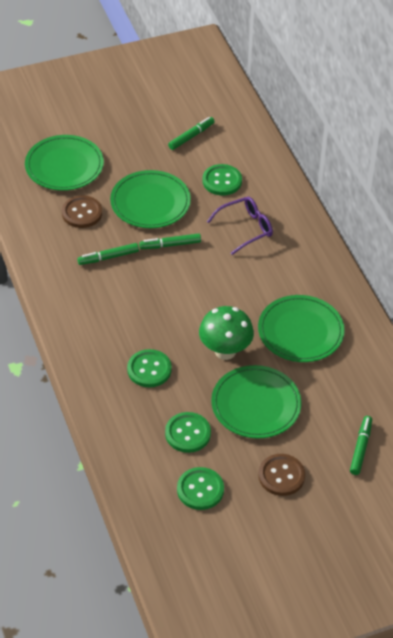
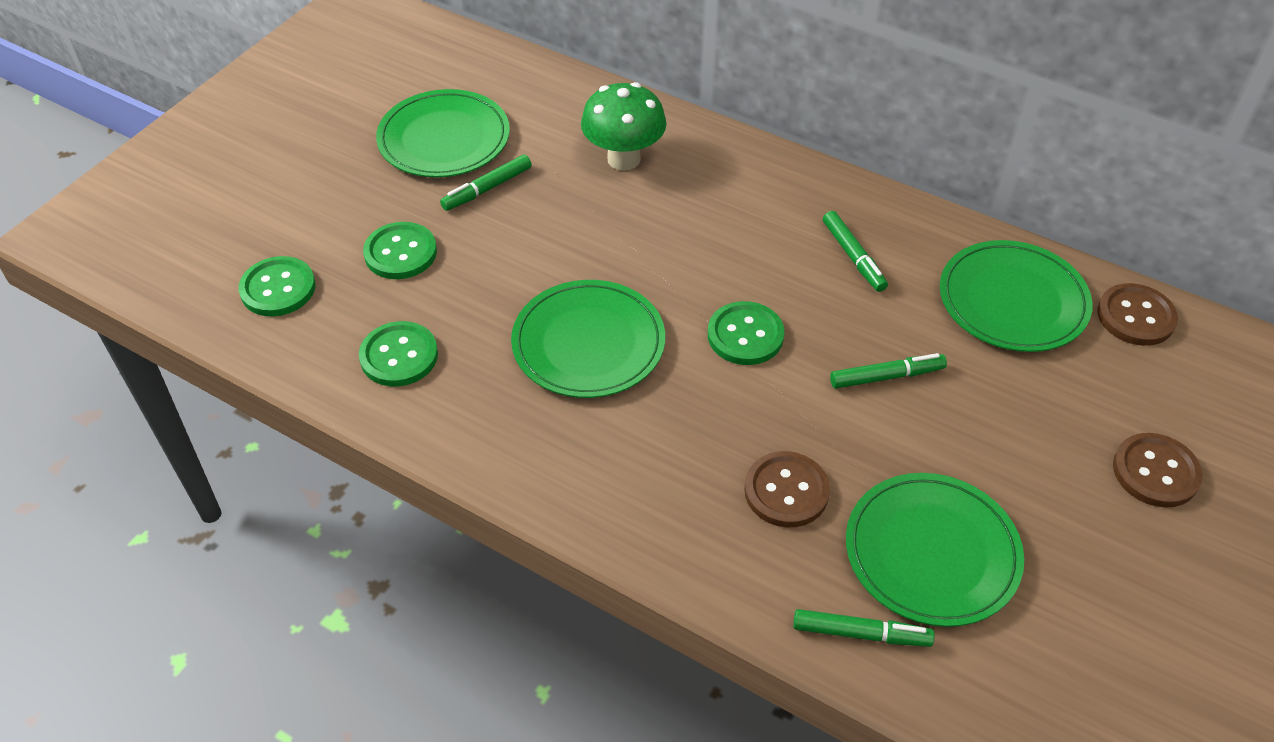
brown button: [62,195,102,228] [258,454,305,496] = 2 -> [744,451,830,527] [1097,283,1178,346] [1113,433,1203,508] = 3
purple glasses: [207,197,273,255] = 1 -> none = 0

